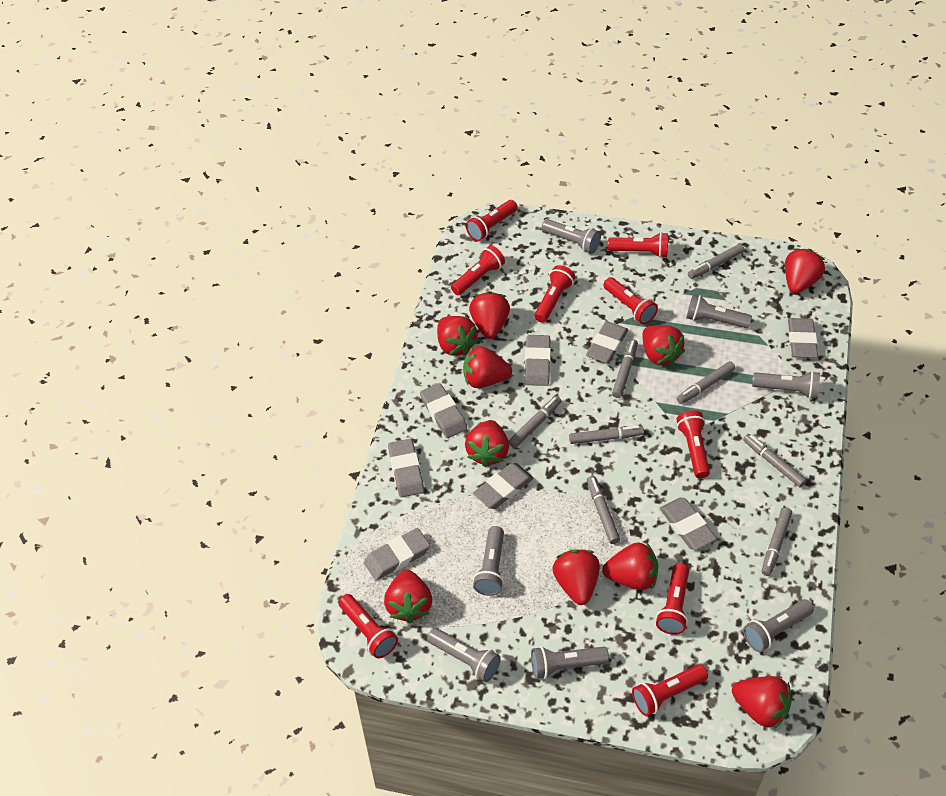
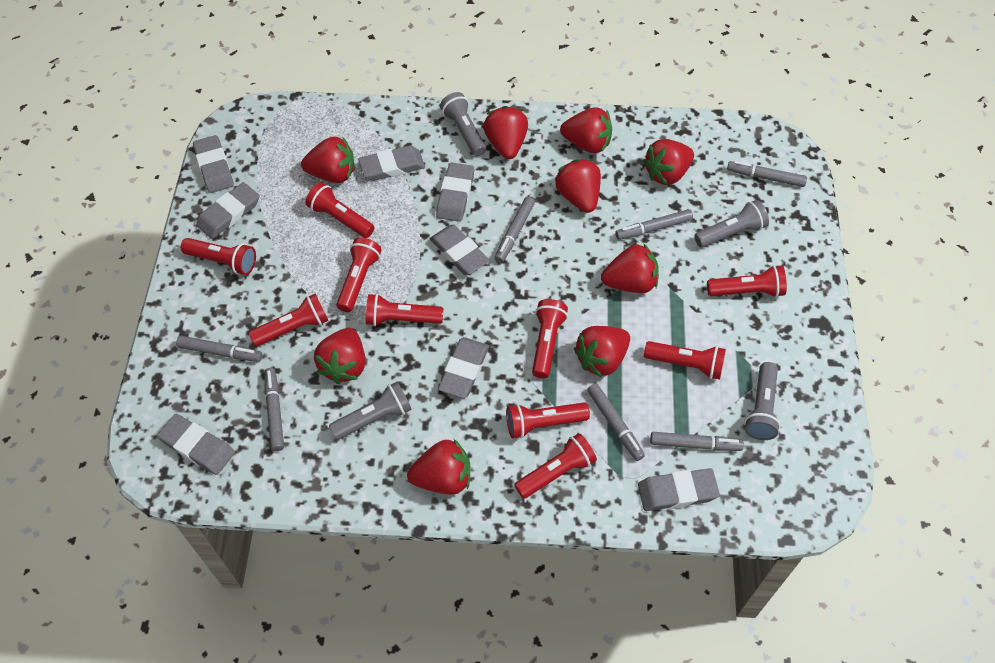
grey flashlight: [427,628,501,682] [473,526,504,596] [531,646,609,679] [542,219,601,254] [686,295,752,328] [743,599,814,652] [752,371,820,399] = 7 -> [329,382,412,440] [440,92,486,156] [694,200,769,248] [744,362,780,440] = 4
grey marker: [508,396,561,448] [569,426,644,444] [587,476,620,544] [612,339,638,398] [677,361,735,404] [688,244,744,279] [743,434,807,487] [762,508,792,576] = 8 -> [176,336,262,362] [264,368,284,451] [495,197,535,263] [587,383,645,461] [615,209,693,240] [650,432,744,451] [727,161,807,187] = 7
red flashlight: [338,594,398,658] [451,245,505,295] [466,200,518,241] [534,265,575,323] [603,277,658,324] [608,232,668,258] [632,664,708,716] [656,563,689,635] [677,411,710,478] = 9 -> [181,238,256,275] [249,293,329,346] [306,182,375,238] [336,237,382,312] [366,294,444,326] [506,403,590,439] [514,433,597,499] [532,299,568,378] [644,341,726,380] [707,265,787,298] = 10
red strawberry: [384,570,432,623] [437,316,478,356] [463,346,512,388] [465,420,509,467] [469,291,510,339] [552,549,600,605] [602,542,658,590] [643,325,685,366] [732,676,792,729] [785,249,825,293] = 10 -> [301,136,354,183] [314,328,365,384] [407,438,470,495] [483,106,528,159] [555,159,601,213] [560,108,612,153] [574,326,630,378] [601,243,659,293] [643,139,694,185] = 9

